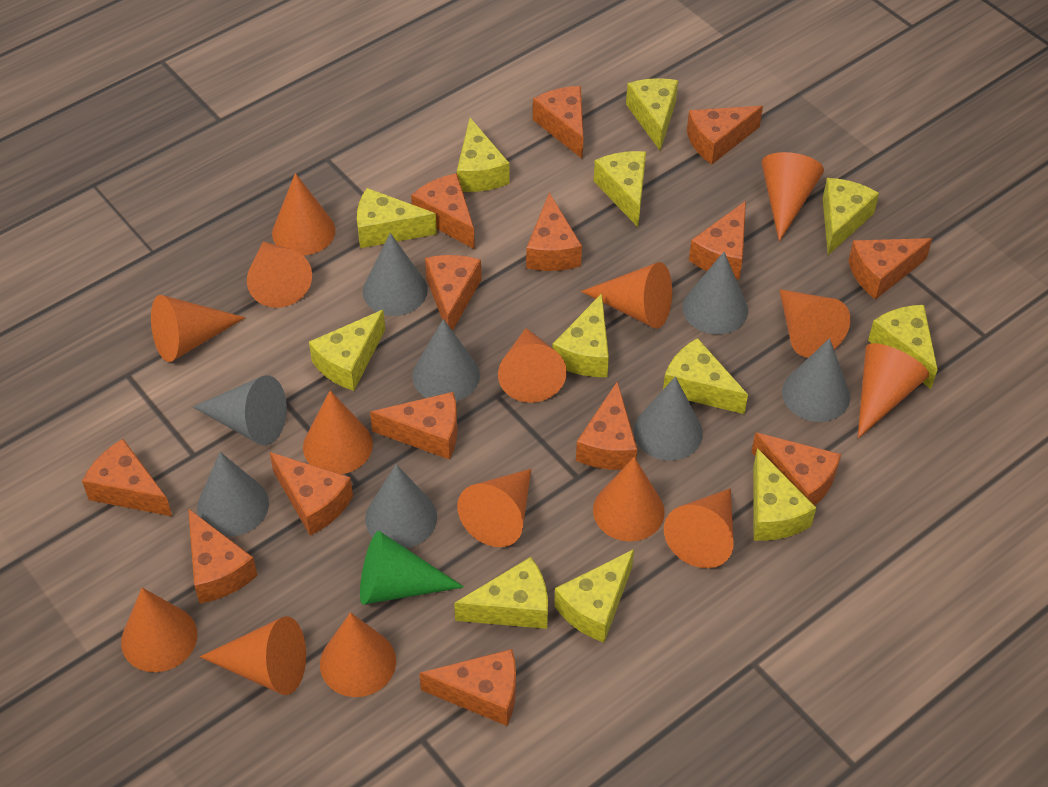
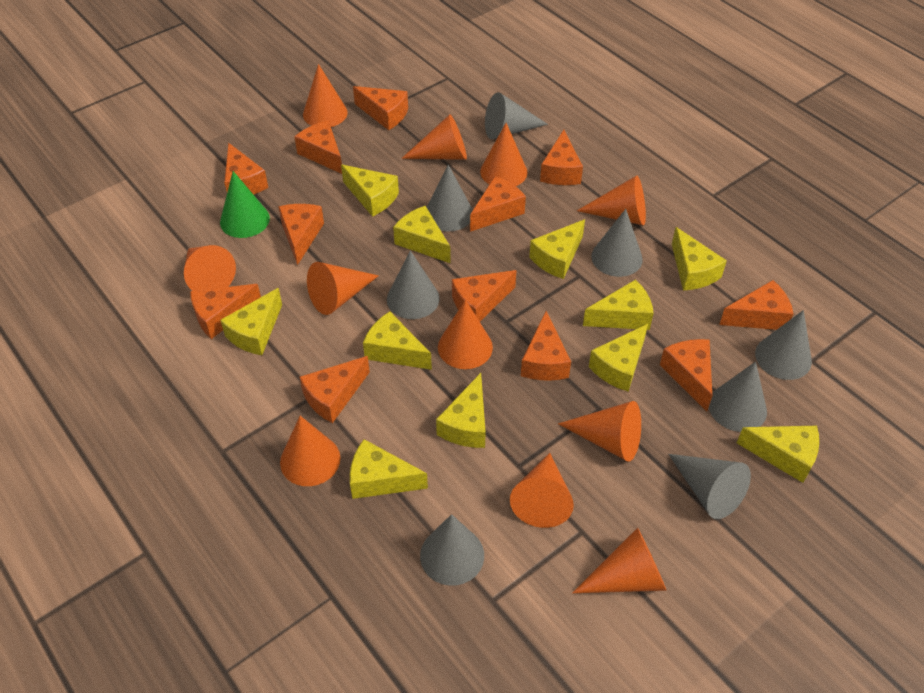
orange cheese: [82,439,172,516] [188,509,258,603] [270,452,353,536] [370,392,457,460] [411,173,475,249] [419,649,516,726] [425,255,481,331] [526,192,582,271] [533,86,583,159] [576,381,637,470] [687,106,763,165] [689,201,746,279] [751,432,841,506] [848,238,932,300] = 14 -> [190,284,261,339] [224,143,268,195] [278,204,324,265] [294,121,342,174] [299,356,370,423] [353,86,408,130] [452,270,516,322] [470,176,526,232] [521,311,571,381] [540,130,583,185] [660,339,712,412] [719,280,794,330] = 12
orange cone: [121,588,197,672] [151,295,246,362] [200,616,306,695] [247,241,312,308] [272,173,335,255] [303,391,373,474] [320,612,396,697] [457,469,531,547] [498,328,567,403] [581,262,672,329] [593,457,665,542] [664,488,734,568] [762,152,824,242] [779,289,850,358] [857,343,929,439] = 15 -> [184,245,236,291] [280,416,340,486] [303,64,348,127] [307,262,379,315] [401,114,467,160] [438,300,493,369] [480,123,528,186] [510,453,574,528] [558,401,641,462] [572,528,667,593] [577,176,646,226] = 11
yellow cheese: [309,310,385,391] [357,188,437,248] [454,557,548,629] [457,118,509,192] [552,293,609,377] [554,549,634,642] [594,151,646,227] [626,78,678,151] [663,338,748,414] [753,448,816,541] [823,178,879,255] [868,305,938,389] = 12 -> [220,288,282,355] [341,165,399,217] [350,439,428,499] [363,312,432,370] [393,206,451,263] [436,373,486,448] [529,219,585,279] [583,279,654,330] [589,324,648,392] [672,227,727,290] [737,426,819,483] = 11

